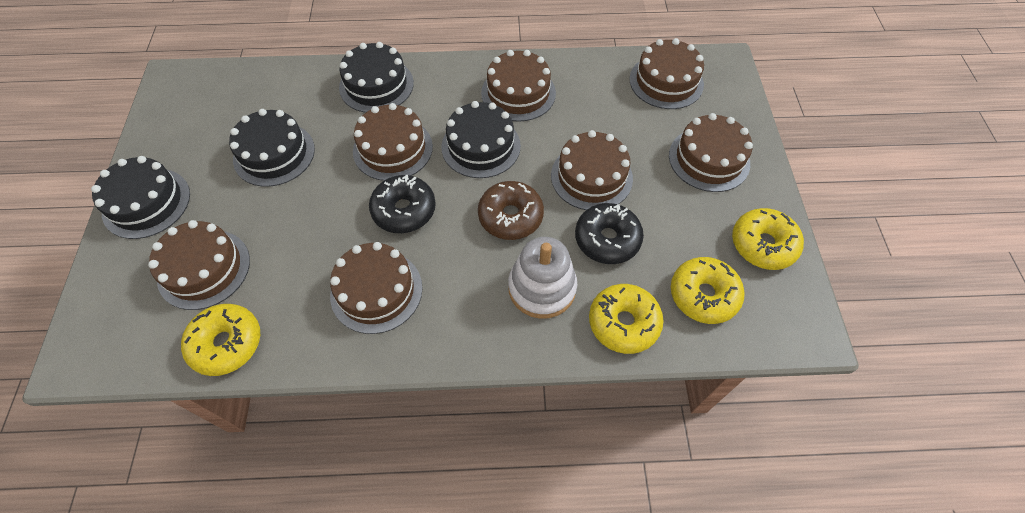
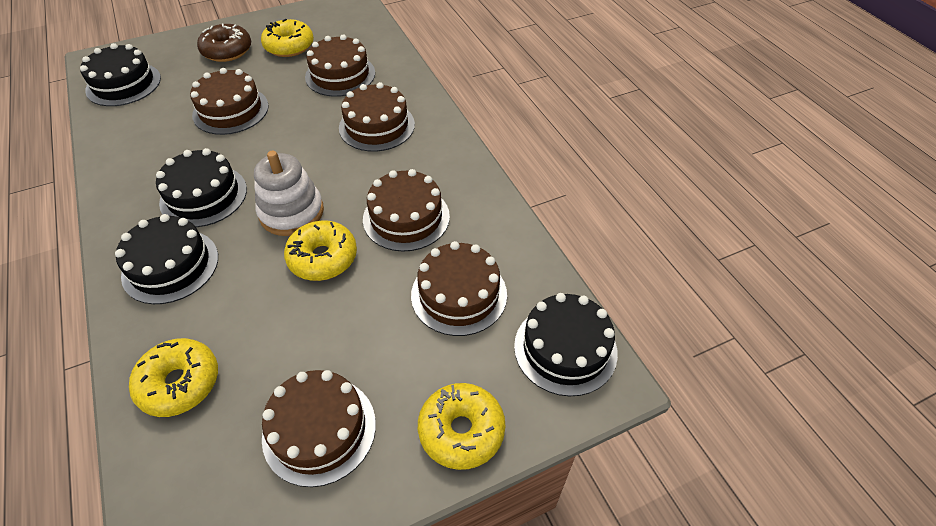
black donut: [369,175,436,233] [575,203,644,264] = 2 -> none = 0
brown cake: [148,220,250,310] [330,242,423,334] [353,103,433,181] [481,50,556,122] [551,130,633,210] [629,38,704,109] [669,113,753,192] = 7 -> [190,68,269,135] [262,370,376,487] [305,34,375,97] [339,82,415,152] [363,169,450,252] [411,241,507,336] = 6

